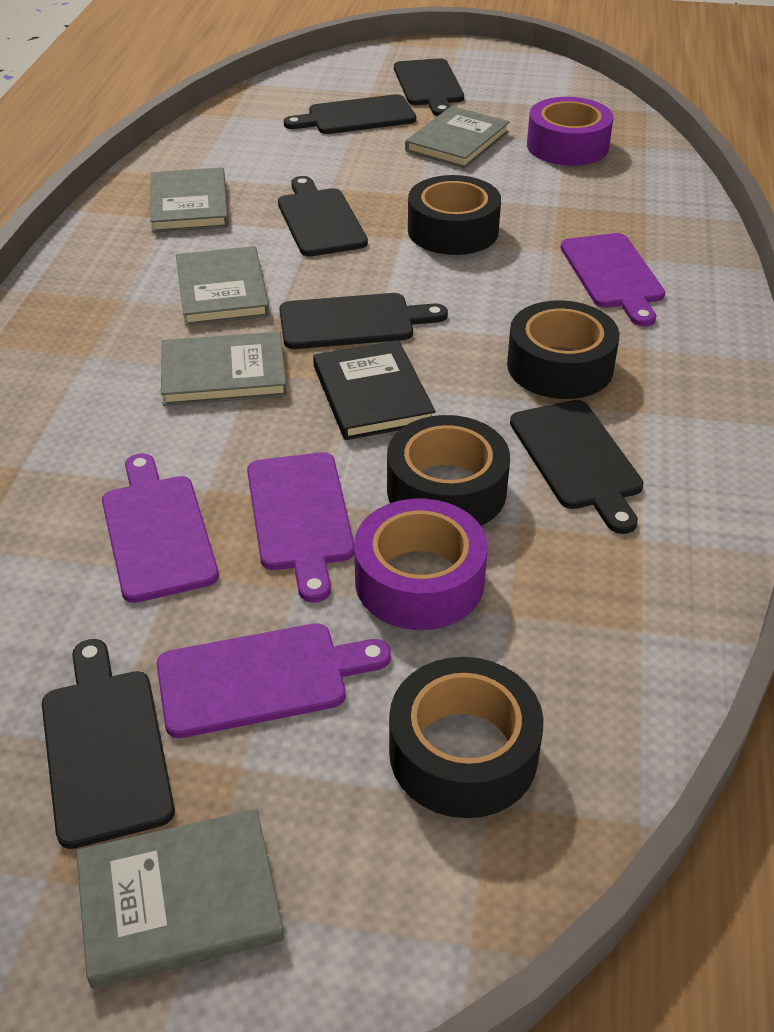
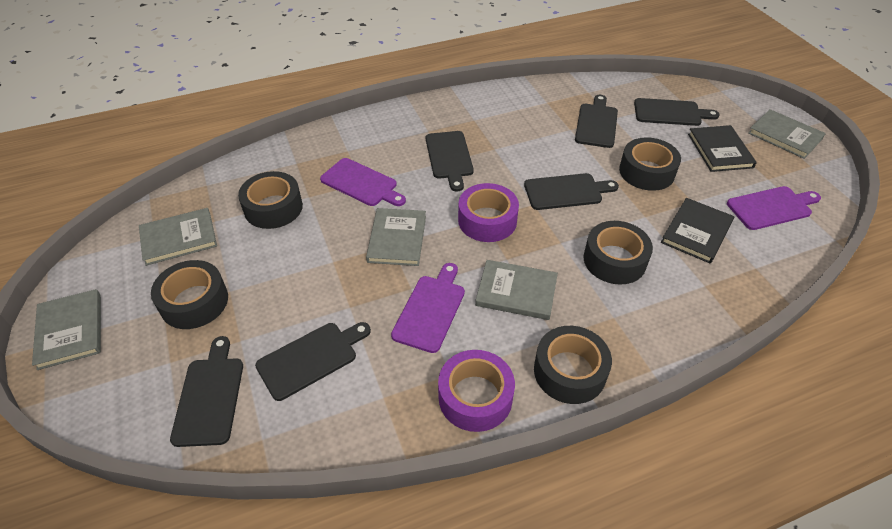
black book: [313,340,436,440] = 1 -> [661,198,734,264] [688,125,757,172] = 2
black tape: [387,415,510,526] [389,657,543,818] [408,175,501,255] [507,300,620,399] = 4 -> [151,260,228,329] [238,171,303,229] [534,326,612,404] [584,221,653,285] [619,137,681,191] = 5
purple cutting board: [102,453,219,603] [157,623,391,738] [247,452,354,602] [561,233,665,326] = 4 -> [320,158,406,206] [391,263,465,353] [727,186,821,230] = 3

